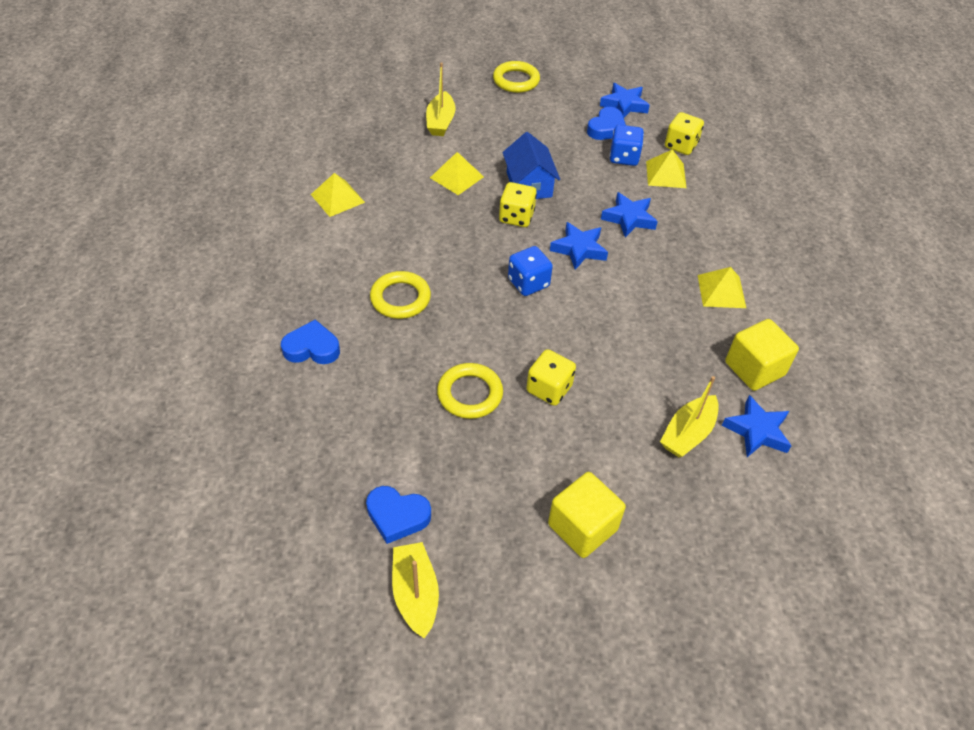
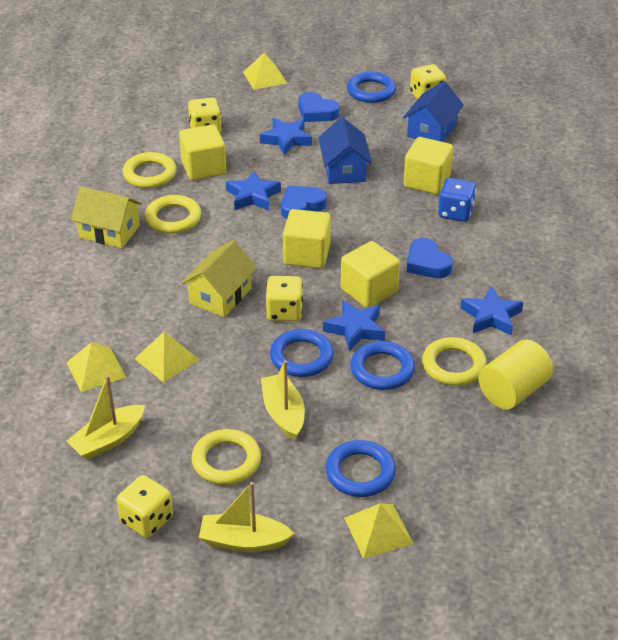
blue dice: [508,246,553,296] [610,125,644,166] = 2 -> [438,178,476,222] = 1
blue house: [503,132,560,199] = 1 -> [318,117,372,184] [403,81,464,142] = 2
blue ring: none = 0 -> [270,329,334,377] [325,440,396,497] [347,72,396,103] [350,341,415,390] = 4
yellow cube: [548,472,626,558] [725,319,799,391] = 2 -> [179,124,226,180] [283,209,331,268] [341,241,400,308] [403,137,453,194] = 4
yellow cylinder: none = 0 -> [478,340,553,410] = 1
yellow dice: [499,182,537,227] [526,349,576,406] [665,112,704,155] = 3 -> [117,475,173,538] [188,97,222,133] [266,276,303,321] [410,64,446,100] = 4
yellow house: none = 0 -> [71,186,142,248] [181,240,257,317] = 2
yellow ring: [370,271,431,319] [437,363,503,419] [493,61,540,93] = 3 -> [123,152,177,188] [145,195,201,234] [191,429,261,485] [422,337,487,386] = 4

